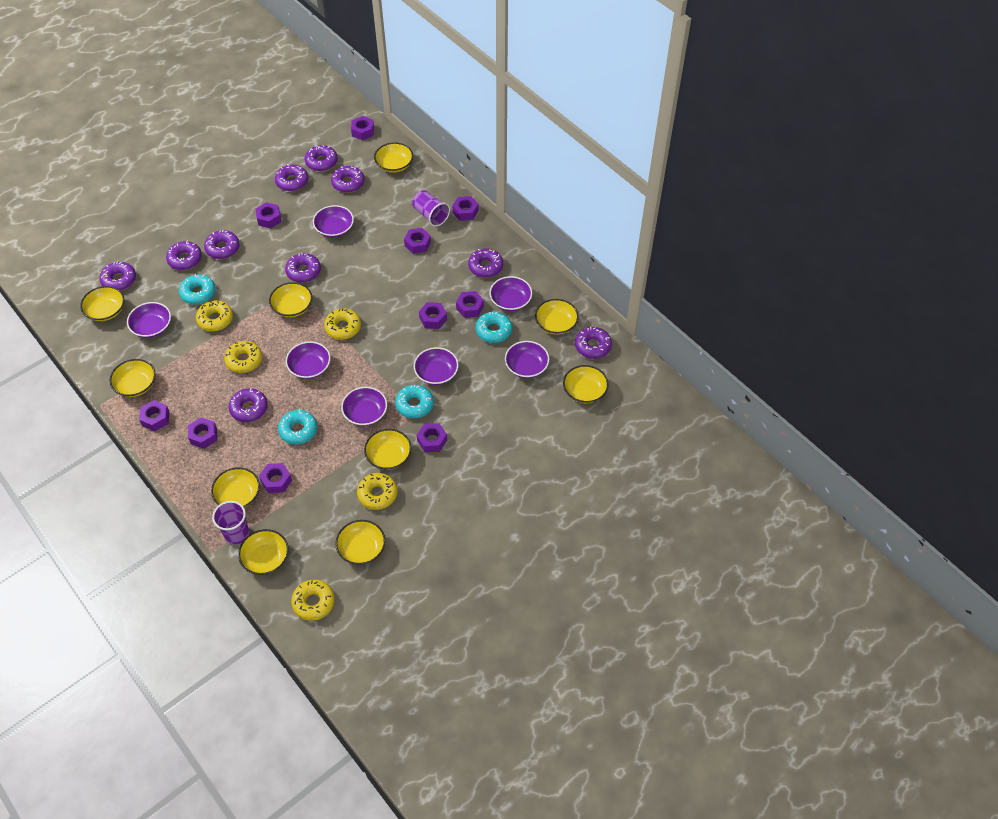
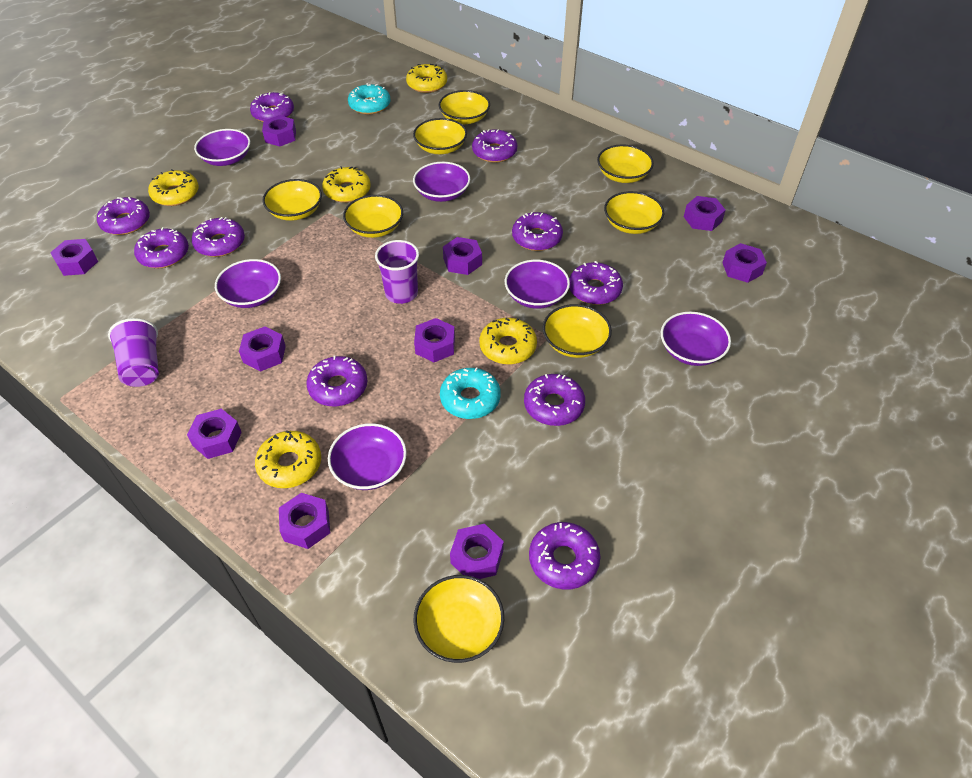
purple bowl: [127,302,171,338] [286,341,331,379] [313,205,354,238] [341,387,387,426] [414,347,458,385] [489,276,532,311] [505,341,549,378] = 7 -> [194,129,250,166] [215,259,281,308] [328,423,407,490] [413,162,470,202] [505,260,570,309] [661,312,731,366] = 6
turquoise donut: [179,274,216,305] [278,409,317,445] [395,385,434,419] [476,311,512,343] = 4 -> [348,83,391,115] [440,367,501,419] = 2
yellow bowl: [80,286,124,321] [110,359,156,397] [211,467,260,508] [238,529,289,575] [269,282,312,317] [335,520,385,565] [364,429,411,470] [374,142,413,173] [535,299,579,335] [563,365,609,403] = 10 -> [262,179,322,221] [343,195,403,238] [413,118,467,154] [413,575,504,663] [439,90,490,124] [543,304,612,358] [597,144,654,183] [604,191,664,234] = 8

